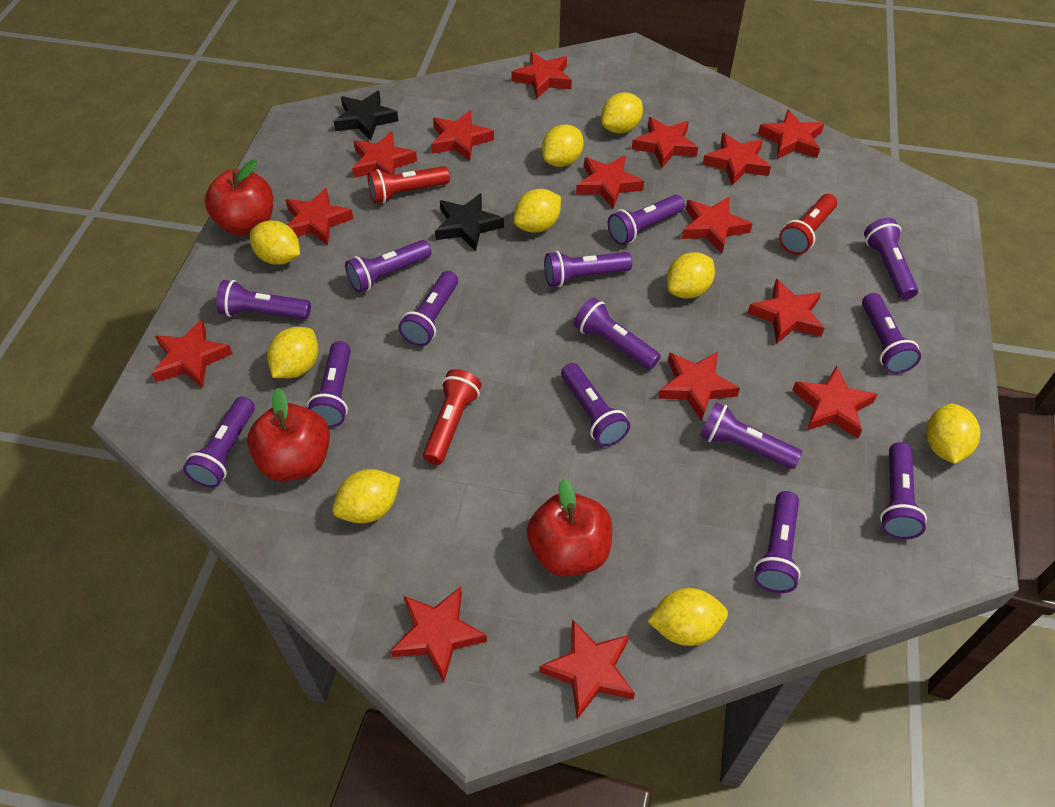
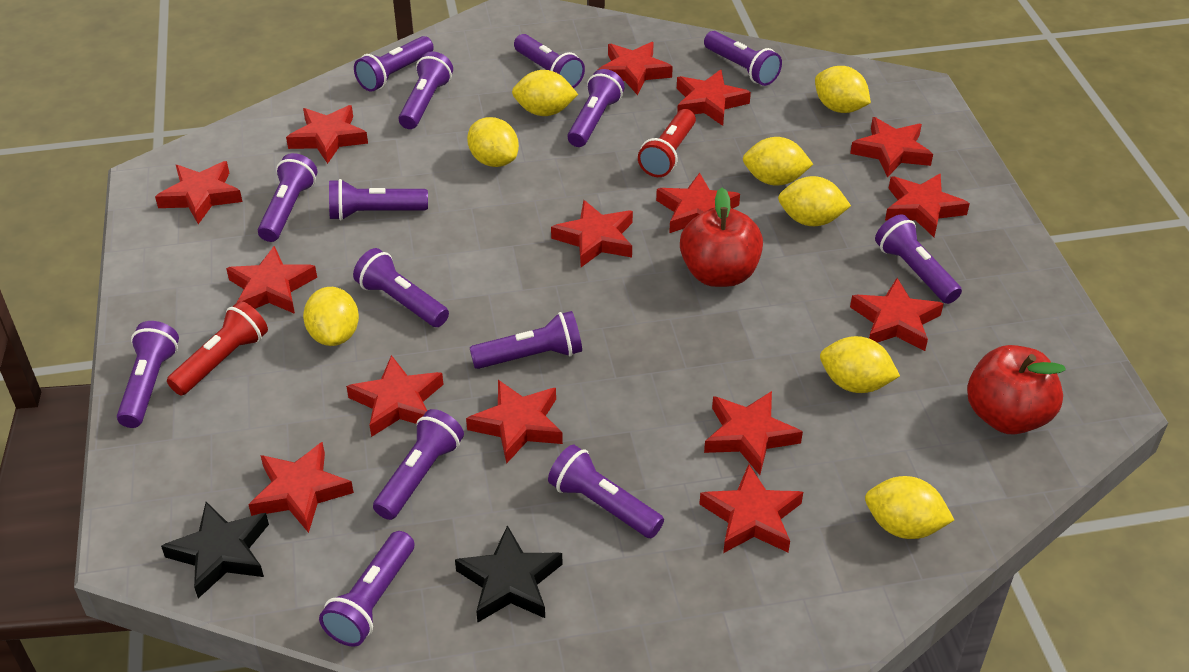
red apple: [205,160,273,235] [247,388,330,481] [527,478,612,577] = 3 -> [680,188,763,287] [967,345,1066,434] = 2
red flashlight: [368,166,450,203] [423,369,481,465] [779,194,837,255] = 3 -> [167,301,268,396] [638,109,696,177] = 2
yellow lemon: [250,221,300,265] [267,327,318,378] [332,469,400,523] [514,189,561,233] [542,125,584,167] [601,92,643,133] [647,588,728,646] [667,252,715,299] [926,404,980,464] = 9 -> [303,287,359,346] [467,117,519,167] [512,70,578,116] [743,137,813,186] [778,176,851,226] [815,66,871,113] [820,336,900,393] [865,476,954,539] = 8

